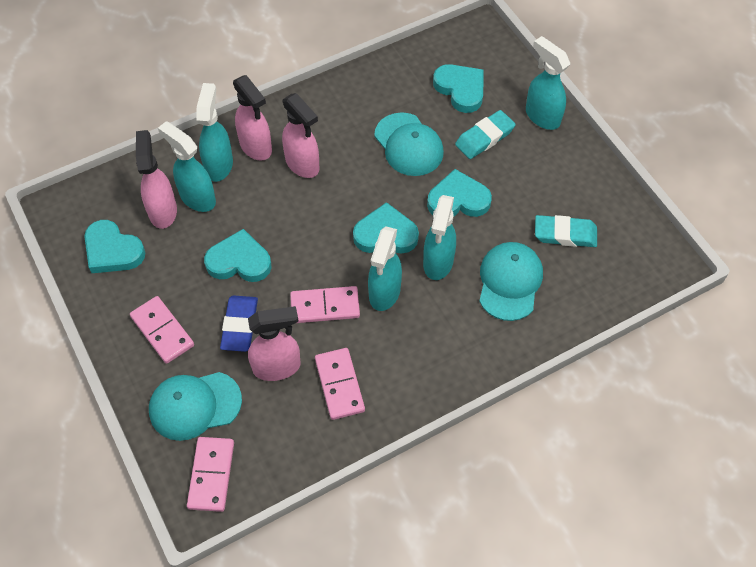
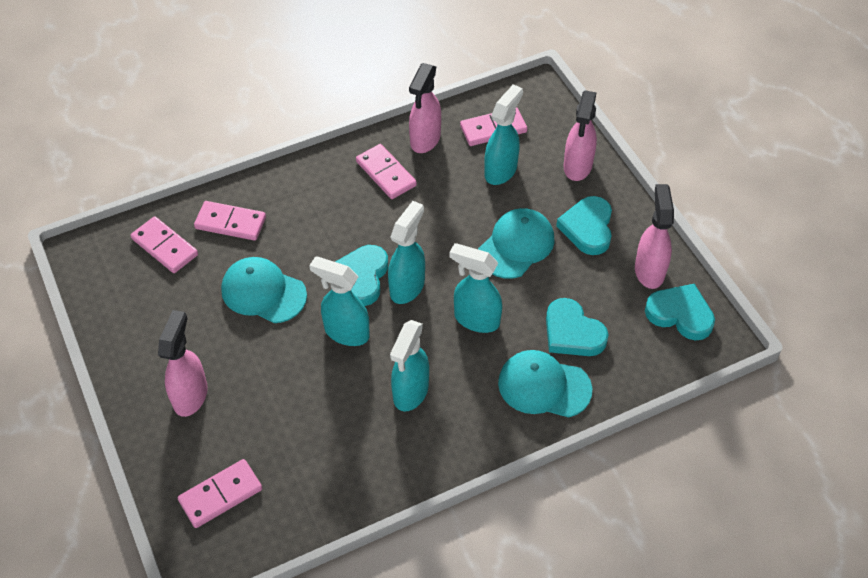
blue eraser: [220,295,258,352] = 1 -> none = 0
pink domino: [130,296,194,364] [187,437,234,512] [290,286,360,323] [315,348,365,420] = 4 -> [131,216,198,273] [178,459,262,528] [194,201,266,241] [356,144,417,199] [460,107,527,146] = 5
turquoise eraser: [455,110,516,159] [535,215,597,247] = 2 -> none = 0
turquoise heart: [84,220,145,273] [204,229,272,282] [353,202,419,254] [427,169,492,217] [433,64,484,113] = 5 -> [335,245,388,306] [546,298,609,356] [556,196,612,255] [645,284,715,340] = 4

